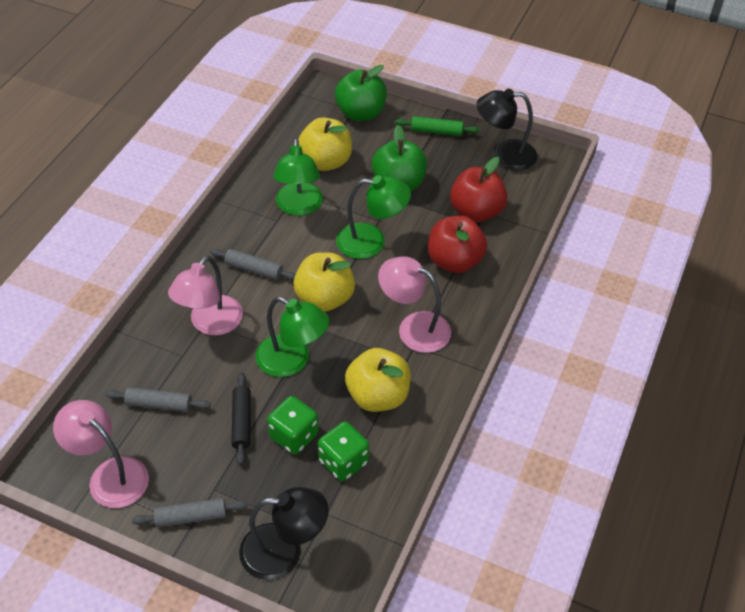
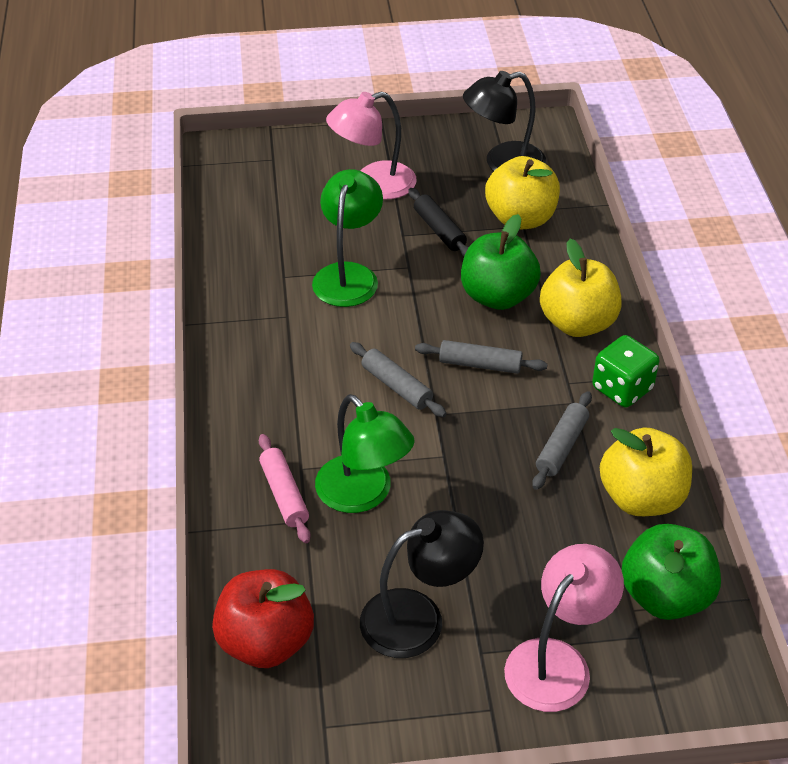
green dice: [267,396,319,454] [318,421,369,481] = 2 -> [592,335,659,408] = 1
green lamp: [256,297,329,377] [273,138,323,216] [336,175,411,259] = 3 -> [312,169,383,307] [315,394,415,513] = 2
green rolling pin: [395,116,480,136] = 1 -> none = 0
pink lamp: [53,400,149,508] [168,255,243,335] [378,256,451,353] = 3 -> [326,91,417,199] [504,544,624,712] = 2
pink rolling pin: none = 0 -> [259,434,311,543] = 1
red apple: [428,216,487,273] [450,157,508,222] = 2 -> [212,569,314,668] = 1

